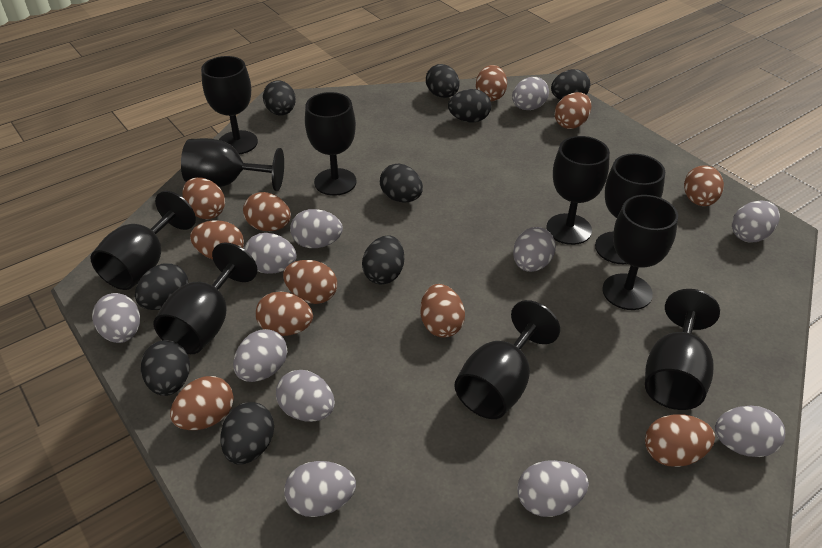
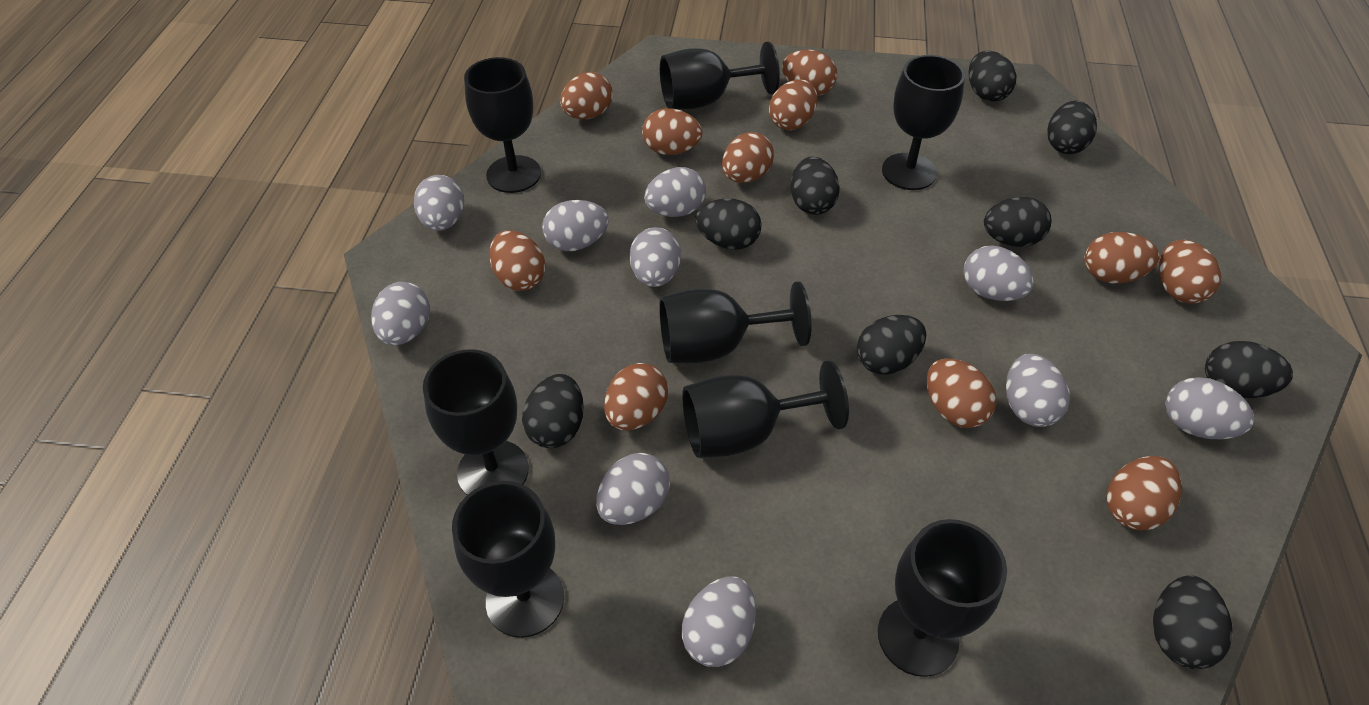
black goblet: [90,191,196,290] [154,243,257,354] [181,138,284,191] [201,56,258,155] [305,92,356,196] [454,300,560,419] [546,136,610,245] [595,153,665,264] [602,195,678,310] [645,289,720,410] = 10 -> [423,349,529,495] [452,481,564,638] [464,57,541,193] [659,281,812,363] [660,41,780,109] [682,360,849,458] [878,519,1007,677] [882,55,965,190] = 8
grey egg: [92,293,140,343] [233,329,287,382] [244,233,297,274] [276,370,335,422] [284,461,356,517] [290,209,343,248] [512,77,549,110] [513,227,556,272] [517,460,589,517] [715,406,785,457] [732,200,780,242] = 11 -> [371,282,430,345] [414,175,464,231] [542,200,609,251] [596,453,670,525] [630,227,681,287] [644,167,706,217] [682,576,756,667] [964,245,1034,301] [1006,354,1070,427] [1165,377,1254,439] = 10

